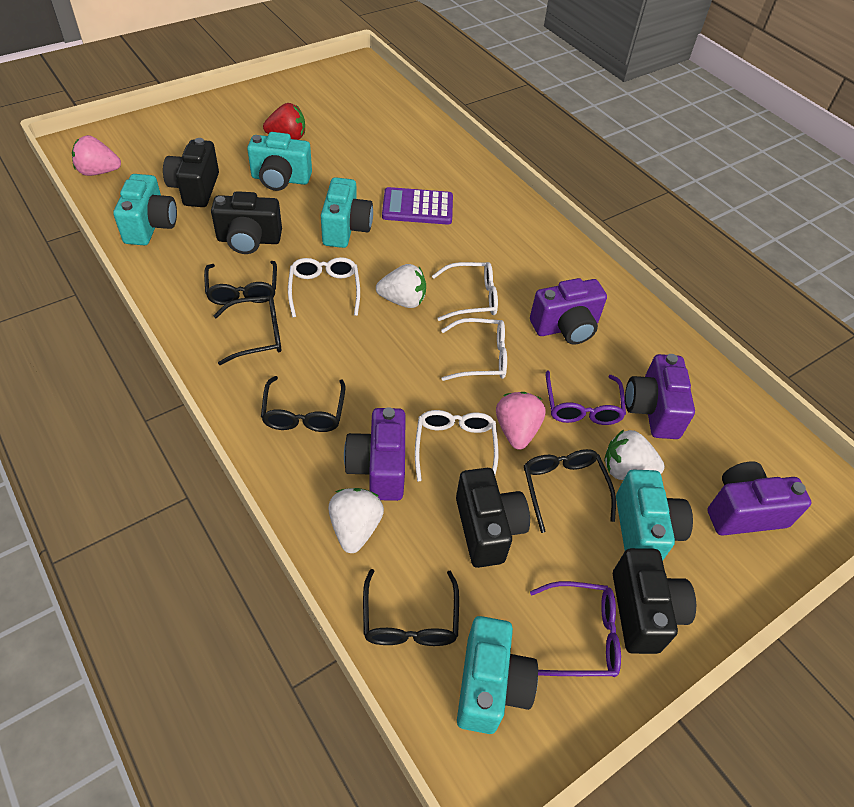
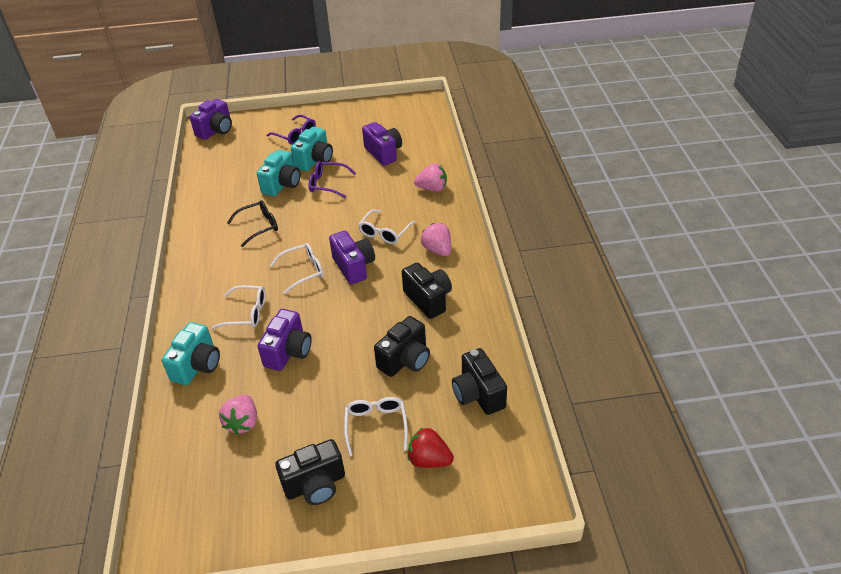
black glasses: [204,261,277,305] [213,295,281,365] [261,376,345,432] [363,569,459,646] [524,449,616,533] = 5 -> [227,200,278,247] = 1
pink strawberry: [72,135,121,176] [496,392,546,450] = 2 -> [219,395,257,435] [414,163,447,192] [421,223,451,256] = 3
purple calculator: [382,187,453,225] = 1 -> none = 0
turquoise camera: [113,174,177,245] [247,132,312,191] [321,177,373,248] [457,616,538,734] [616,469,693,560] = 5 -> [162,322,220,385] [257,150,301,196] [291,127,333,171] = 3
white strawberry: [328,488,384,553] [376,264,426,308] [604,430,665,480] = 3 -> none = 0

